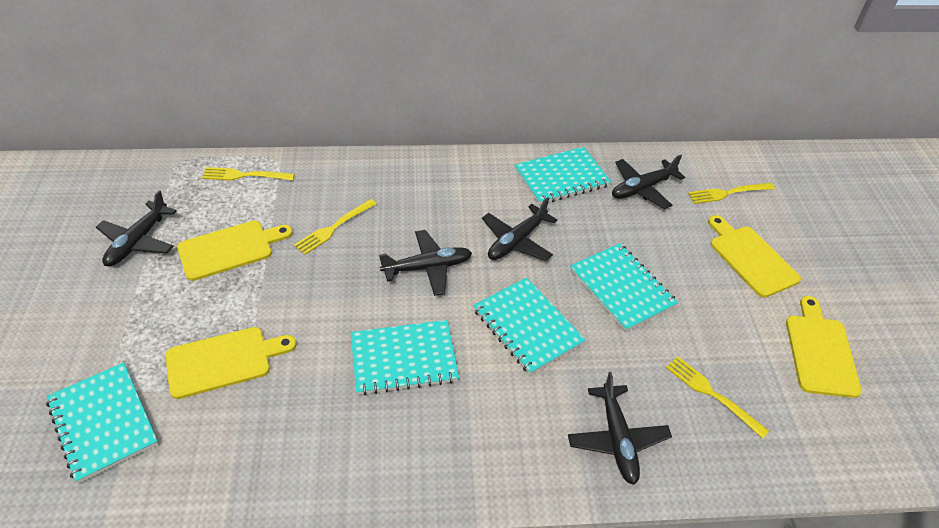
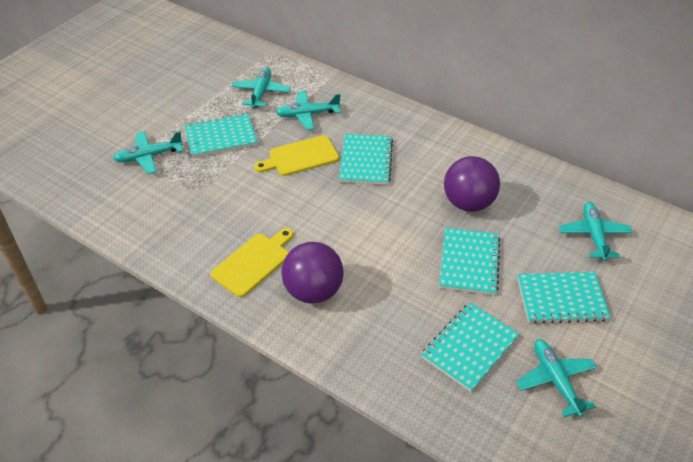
black plane: [96,190,177,266] [379,230,472,296] [482,197,557,261] [568,372,672,485] [612,155,685,209] = 5 -> none = 0
purple ball: none = 0 -> [281,242,344,304] [444,156,500,212] = 2
turquoise plane: none = 0 -> [113,131,183,174] [232,67,291,108] [275,91,341,130] [516,339,597,417] [559,202,632,261] = 5
yellow cutting board: [165,327,296,399] [177,221,293,281] [708,215,801,298] [786,296,862,398] = 4 -> [211,228,293,297] [254,135,339,176] = 2
yellow fork: [202,167,295,180] [294,199,377,255] [666,356,769,439] [688,183,775,204] = 4 -> none = 0

